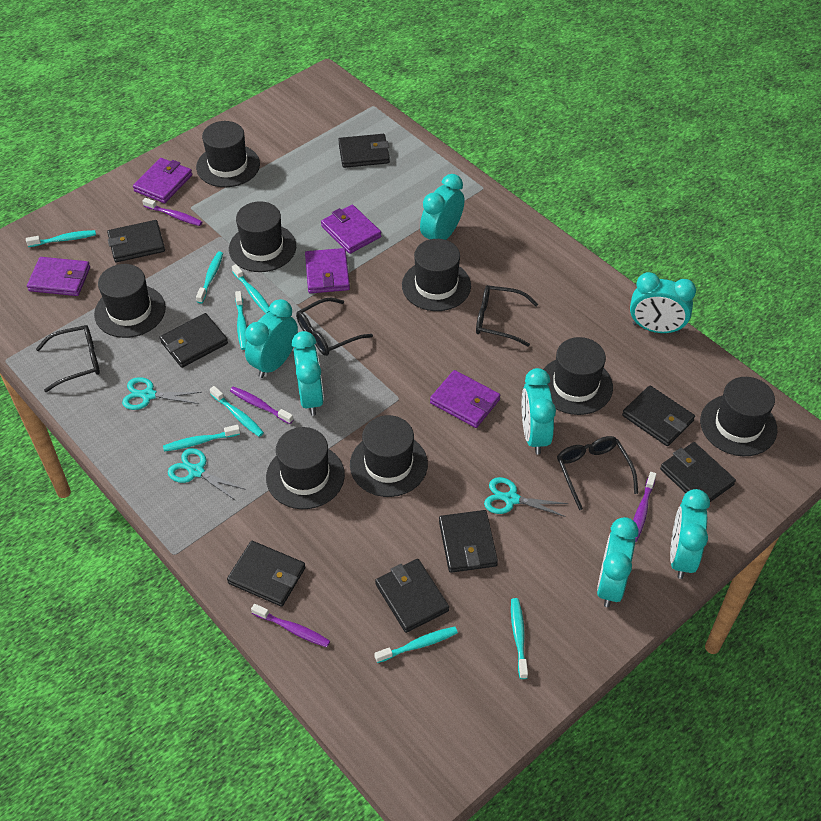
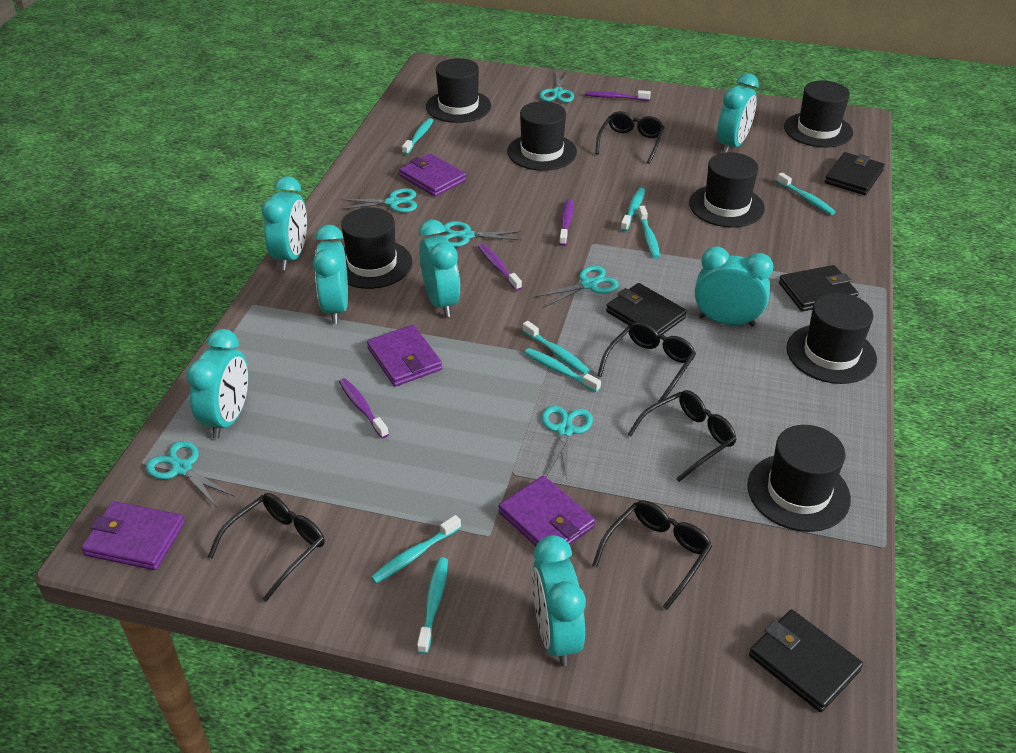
black glasses: [36,325,100,392] [296,298,373,356] [476,285,538,347] [557,436,638,510] = 4 -> [208,493,325,602] [592,500,712,610] [595,111,665,164] [597,322,696,401] [627,390,736,482] = 5
black hat: [94,264,166,338] [196,121,260,187] [229,201,296,272] [266,427,345,509] [350,415,428,497] [402,239,471,311] [543,337,613,415] [700,377,778,456] = 8 -> [341,207,412,289] [426,58,491,123] [507,101,577,171] [689,152,765,227] [747,425,851,532] [784,80,853,147] [786,293,877,384] = 7
black wallet: [107,220,165,262] [160,313,228,368] [227,541,306,607] [338,134,390,168] [375,559,449,633] [439,510,498,573] [622,385,695,446] [660,442,736,502] = 8 -> [606,283,687,334] [749,610,863,712] [779,265,859,312] [825,152,885,195] = 4
purple wallet: [27,257,90,296] [133,158,192,203] [305,248,350,293] [321,205,381,254] [430,370,500,428] = 5 -> [81,501,185,570] [367,325,442,387] [399,153,466,197] [498,476,595,546] = 4
turquoise scissors: [122,377,201,410] [168,448,246,501] [484,477,569,517] = 3 -> [146,441,235,507] [340,189,417,213] [444,221,522,247] [535,266,619,307] [539,71,574,103] [542,406,593,480] = 6

